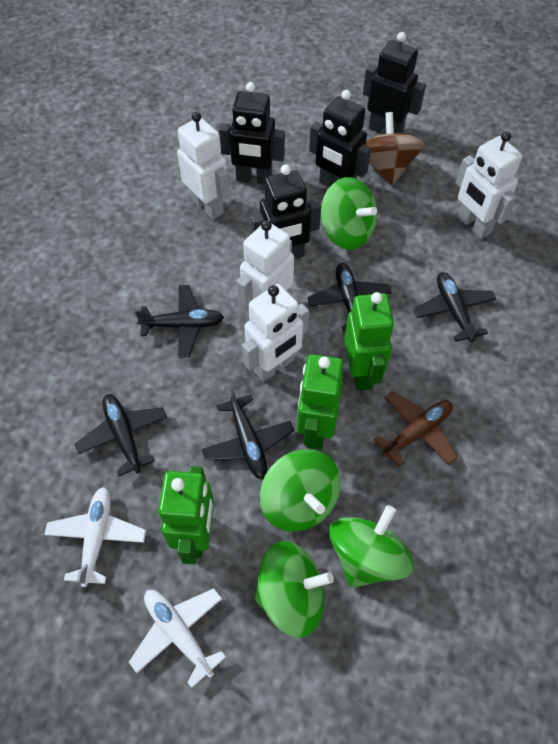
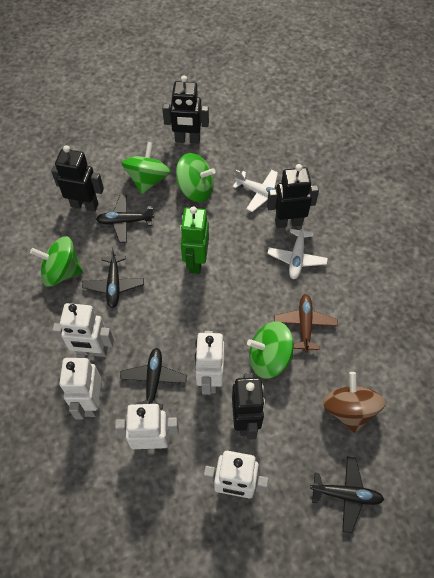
black plane: [75,394,167,476] [134,285,224,358] [202,387,294,479] [307,263,392,331] [414,272,496,342] = 5 -> [82,247,144,308] [96,195,154,243] [120,348,187,410] [310,456,384,533] = 4
green robot: [158,466,214,565] [297,354,344,450] [344,292,394,391] = 3 -> [180,206,209,274] = 1
white robot: [177,112,230,220] [236,220,294,307] [242,284,309,382] [456,131,522,239] = 4 -> [52,303,114,357] [59,354,101,420] [115,404,179,449] [195,331,224,395] [204,451,269,498] = 5

